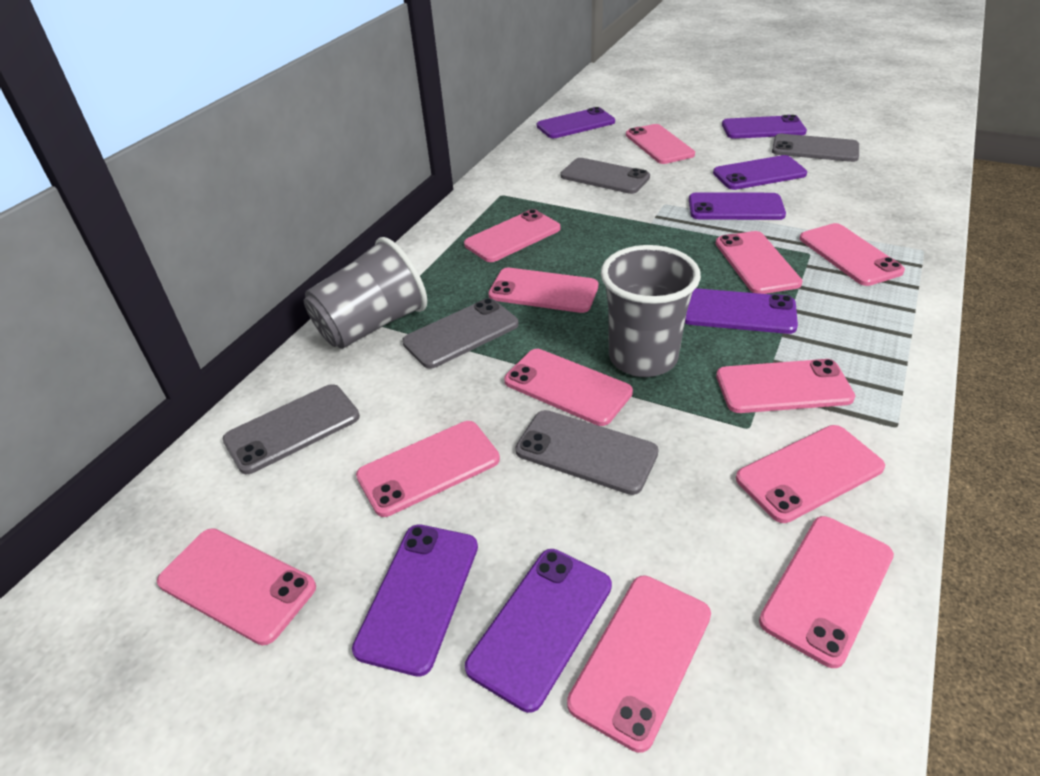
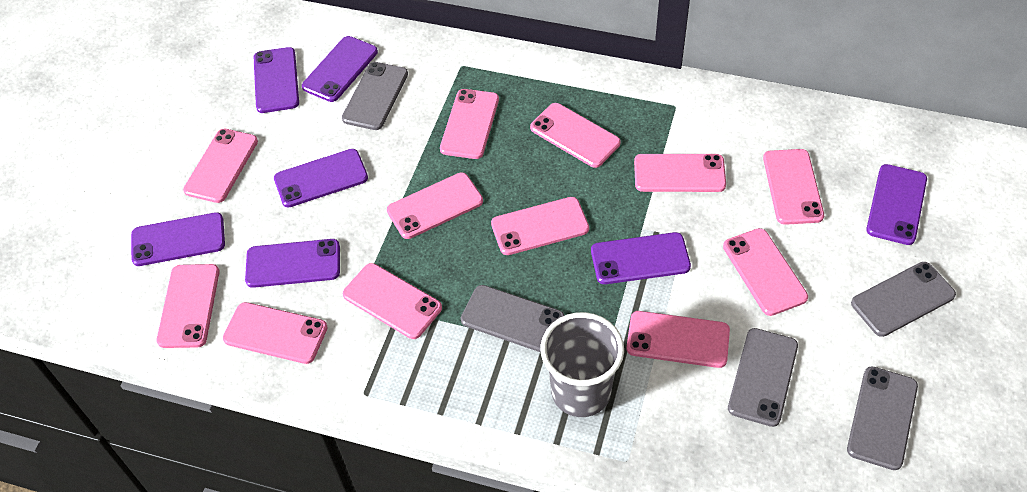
grey cup: [304,237,427,349] [601,245,701,377] = 2 -> [541,312,624,417] = 1

